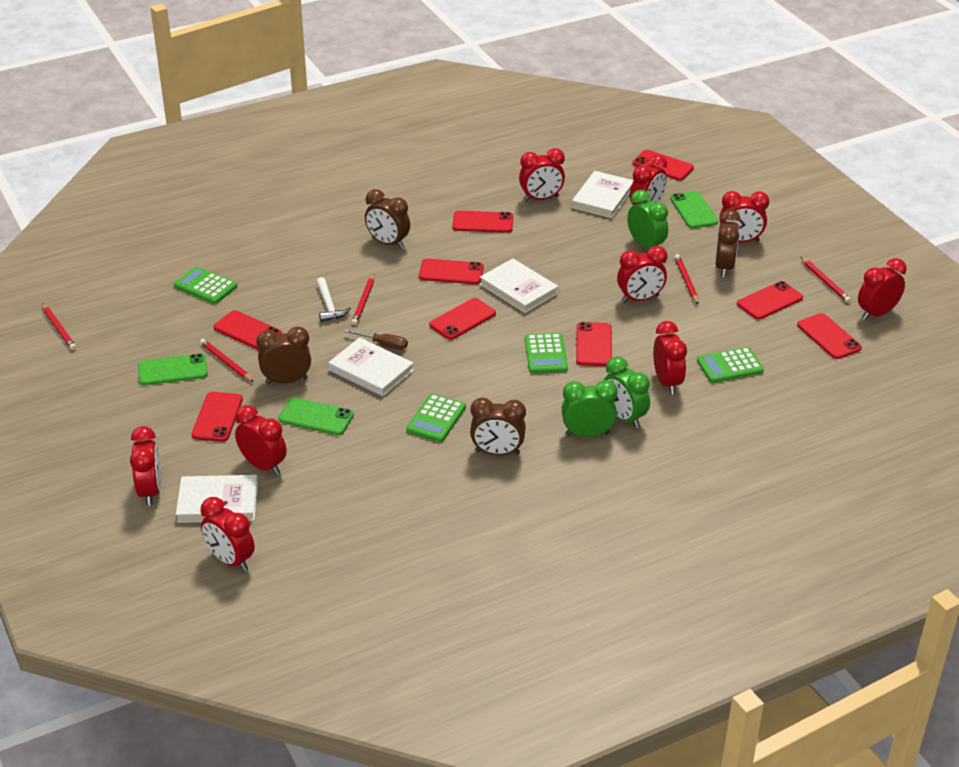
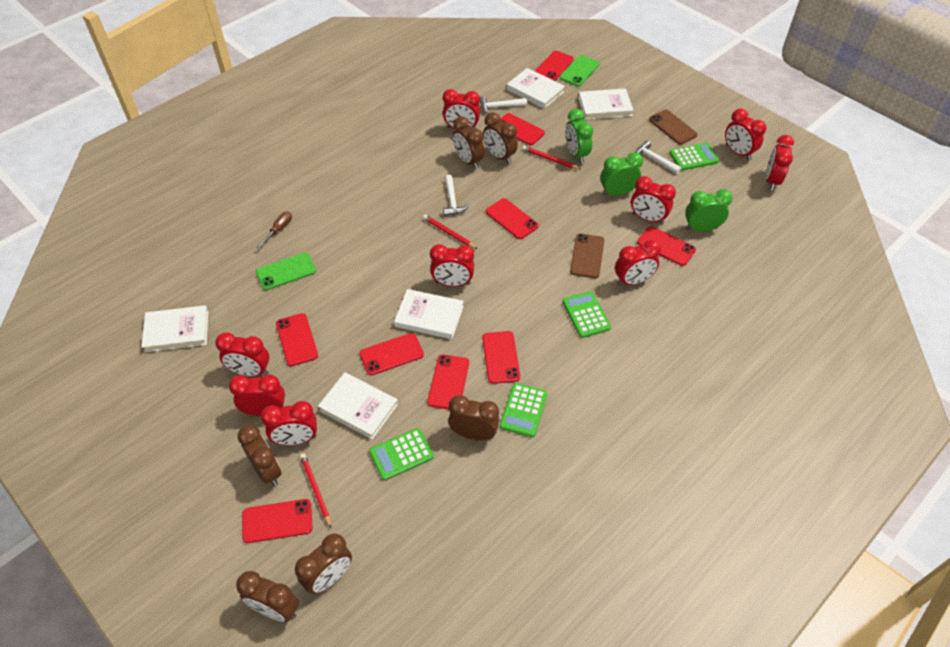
brown clock: [256,326,311,385] [365,189,410,249] [470,397,526,455] [715,209,740,277] = 4 -> [236,571,299,622] [238,425,282,486] [295,534,352,594] [448,395,499,441] [453,116,485,169] [483,112,518,164] = 6
brown phone: none = 0 -> [570,233,604,278] [649,110,698,145] = 2
green phone: [138,353,208,385] [278,398,354,435] [670,191,718,229] = 3 -> [256,253,316,290] [560,55,600,86] = 2
red pencil: [42,303,76,350] [200,339,254,382] [351,274,374,325] [674,254,698,304] [801,257,851,303] = 5 -> [300,453,331,528] [423,215,477,249] [522,146,581,169] = 3
white book: [176,475,258,523] [328,337,414,396] [480,258,558,313] [572,171,633,218] = 4 -> [141,305,208,352] [318,372,398,439] [394,289,464,339] [507,68,565,109] [578,88,634,120] = 5
white hammer: [316,277,351,322] = 1 -> [443,175,469,216] [480,96,527,114] [635,141,682,174] = 3

